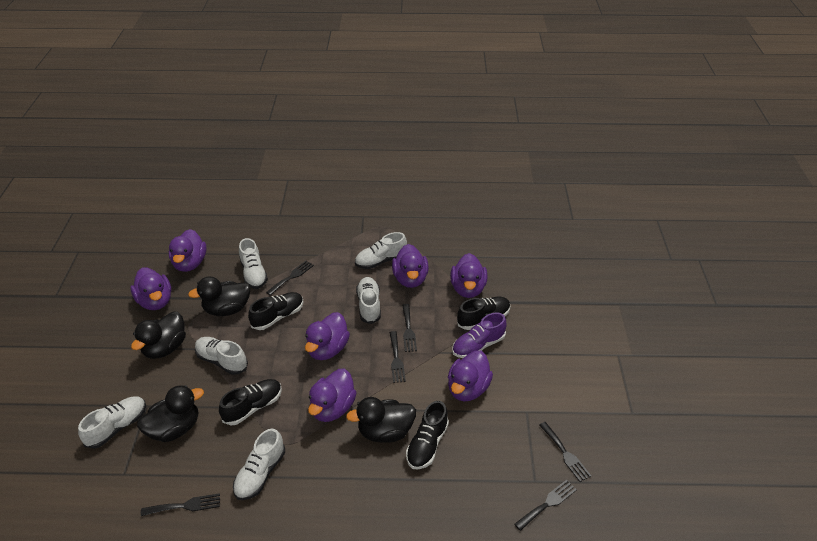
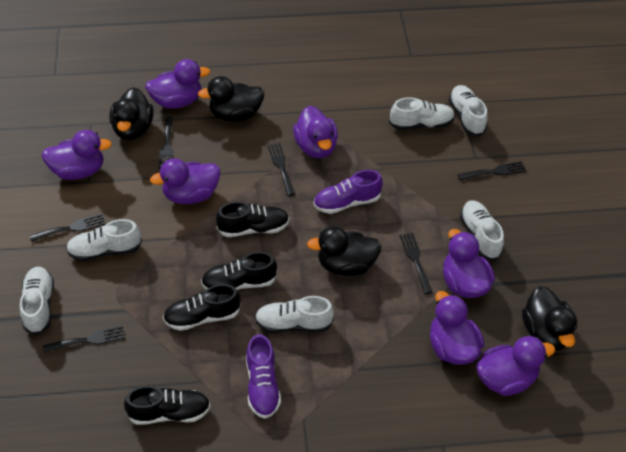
purple shoe: [452,313,506,358] = 1 -> [246,334,281,419] [313,170,383,214] = 2

